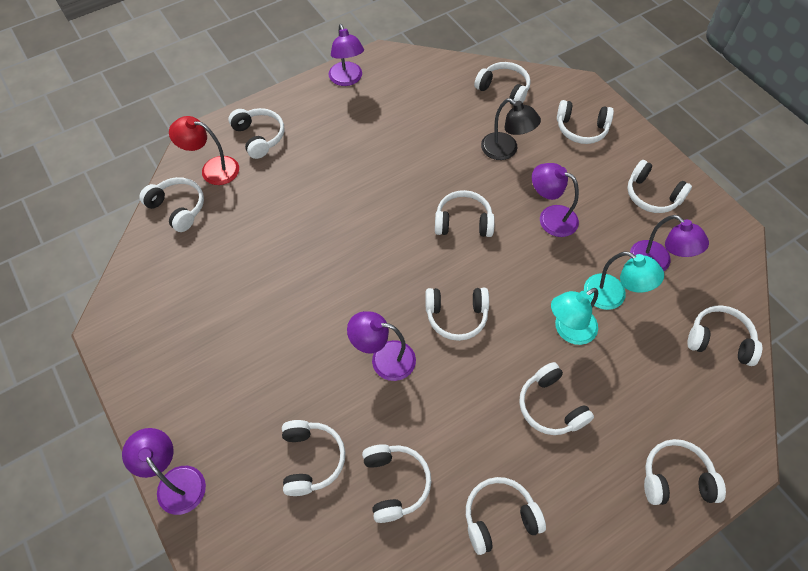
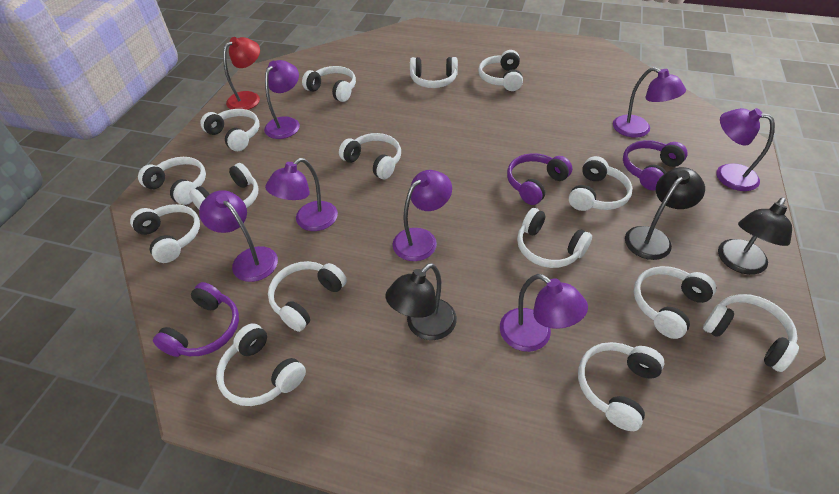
black lamp: [481,98,541,160] = 1 -> [385,263,457,340] [625,167,705,260] [718,197,792,275] = 3
purple headphones: none = 0 -> [153,282,239,357] [507,153,572,205] [623,140,688,190] = 3
purple lamp: [122,428,206,515] [328,24,364,86] [347,311,416,381] [532,163,579,237] [630,215,709,271] = 5 -> [199,190,278,282] [264,60,300,139] [265,158,338,231] [393,170,452,261] [500,274,588,352] [613,67,686,138] [716,108,775,191] = 7
turquoise lamp: [551,288,598,345] [584,251,664,310] = 2 -> none = 0
white headphones: [139,177,204,232] [228,108,284,159] [282,420,345,496] [362,444,431,523] [425,288,489,341] [435,190,495,237] [466,477,546,555] [474,62,531,105] [519,362,594,435] [557,100,614,144] [627,160,692,213] [644,439,726,505] [688,305,762,366] = 13 -> [130,204,200,263] [138,157,206,205] [189,163,258,209] [200,109,259,151] [216,323,306,406] [268,261,347,332] [302,66,356,102] [339,133,401,179] [410,57,458,88] [478,50,523,91] [517,208,592,268] [569,156,633,211] [578,342,665,431] [634,266,716,339] [703,294,799,372] = 15

